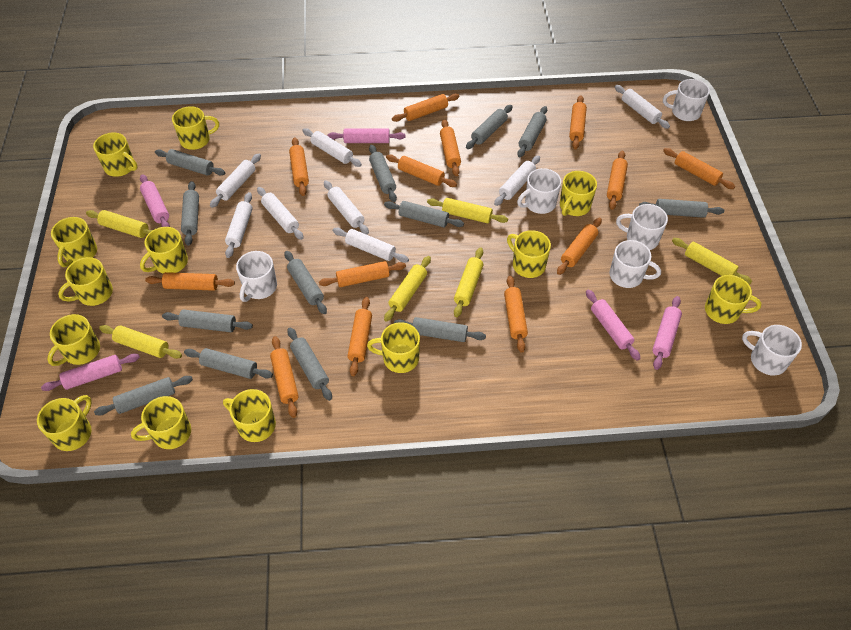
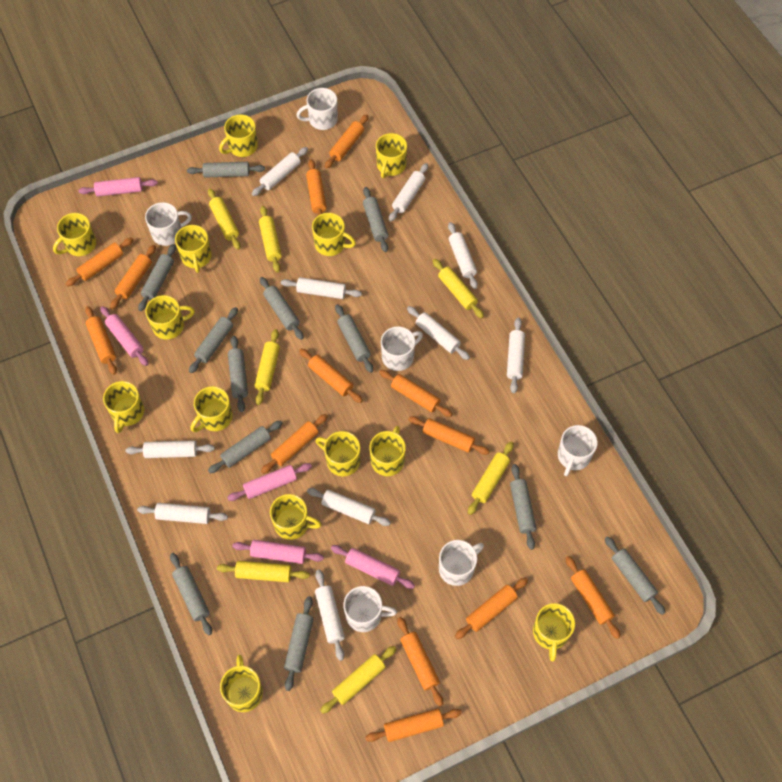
grey rolling pin: [94,376,193,416] [155,149,225,176] [162,310,253,332] [181,181,199,246] [184,348,273,379] [284,251,327,314] [287,327,332,401] [369,145,397,202] [384,201,464,227] [394,317,486,342] [466,105,513,149] [517,106,547,157] [639,199,724,218] = 13 -> [138,244,176,311] [170,553,212,635] [187,162,265,178] [189,307,238,373] [208,420,282,474] [228,336,248,412] [260,277,304,340] [284,596,313,691] [335,304,373,373] [363,187,388,252] [510,464,536,550] [605,536,666,615] = 12
white rolling pin: [210,154,261,208] [225,192,253,258] [257,187,304,240] [302,128,362,167] [324,181,369,235] [333,228,409,263] [494,155,540,206] [615,85,670,129] = 8 -> [125,440,215,458] [137,503,228,524] [252,147,308,196] [281,277,362,299] [307,488,391,526] [315,570,345,661] [389,163,428,221] [407,306,470,360] [448,222,478,289] [507,318,525,393] = 10
yellow rolling pin: [86,210,153,238] [99,325,182,359] [384,256,431,322] [427,198,508,223] [454,248,483,317] [672,238,752,284] = 6 -> [208,188,240,250] [217,561,310,582] [254,329,280,405] [259,206,282,273] [320,646,397,714] [433,259,484,319] [468,441,514,515] = 7

